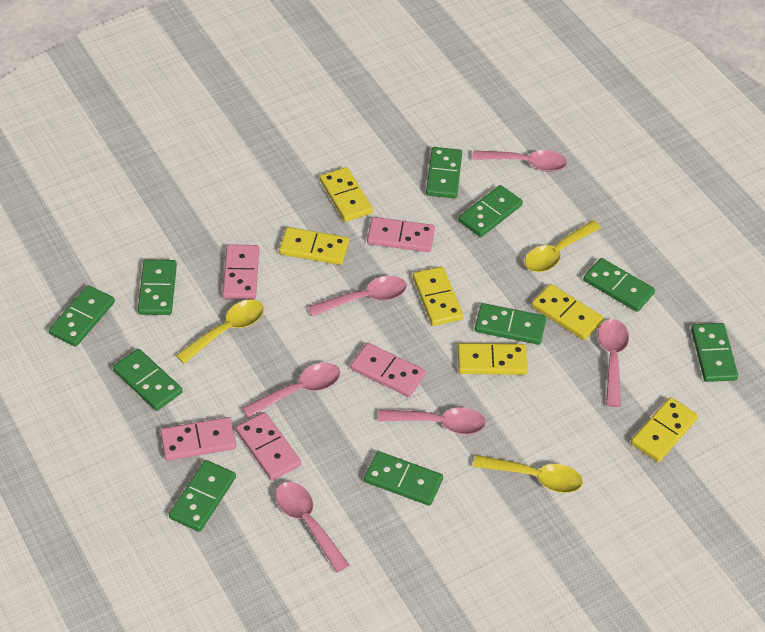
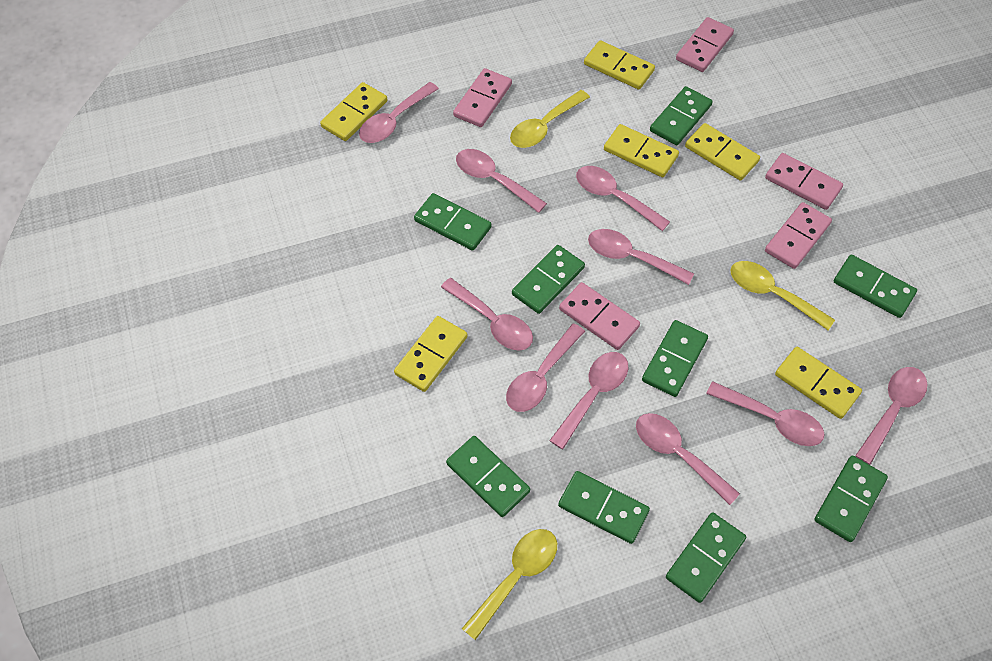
green domino: [49,285,115,347] [113,349,183,411] [138,259,177,315] [169,460,236,532] [364,451,443,506] [426,147,462,198] [458,185,523,237] [475,303,546,345] [583,258,655,312] [691,323,738,382] = 10 -> [414,193,492,251] [446,436,530,517] [512,245,585,314] [558,471,650,544] [642,320,708,397] [650,86,713,145] [666,512,746,603] [815,456,888,542] [834,255,917,318] = 9
pink spoon: [242,363,340,418] [275,482,349,573] [308,276,407,317] [378,407,486,434] [472,150,567,172] [598,319,629,407] = 6 -> [359,82,439,143] [441,278,533,350] [456,149,547,213] [506,323,585,412] [549,352,629,449] [576,166,670,231] [588,229,694,285] [636,413,740,505] [706,382,825,446] [855,367,927,465] = 10

